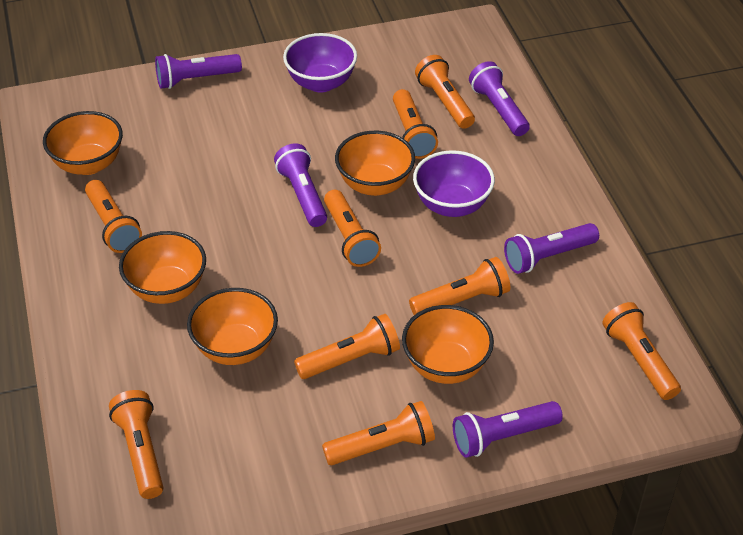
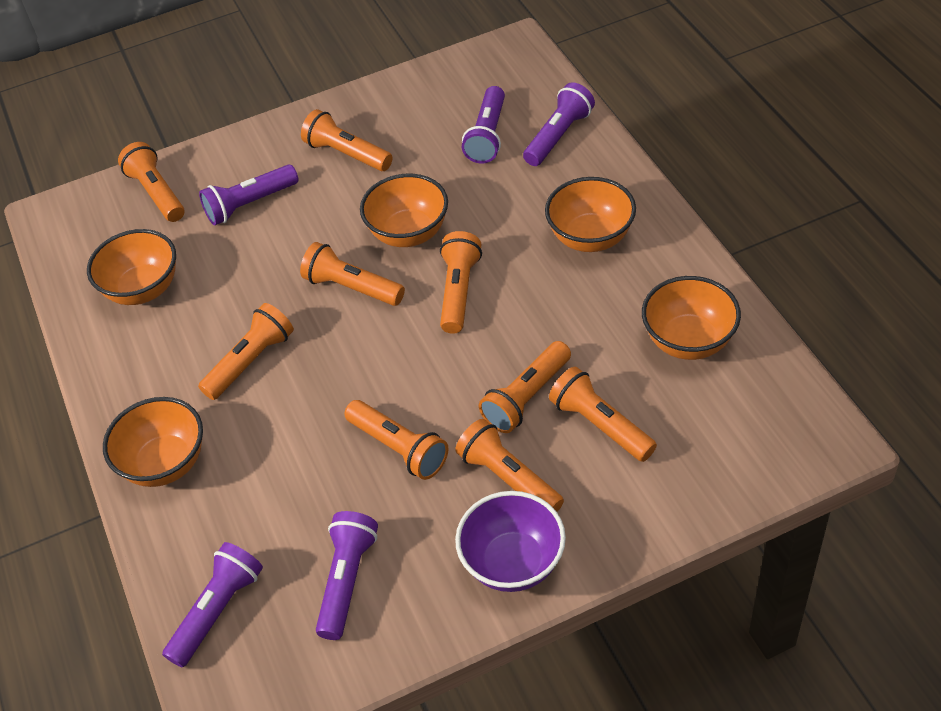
purple bowl: [283,33,357,93] [413,150,495,217] = 2 -> [455,491,566,592] = 1

